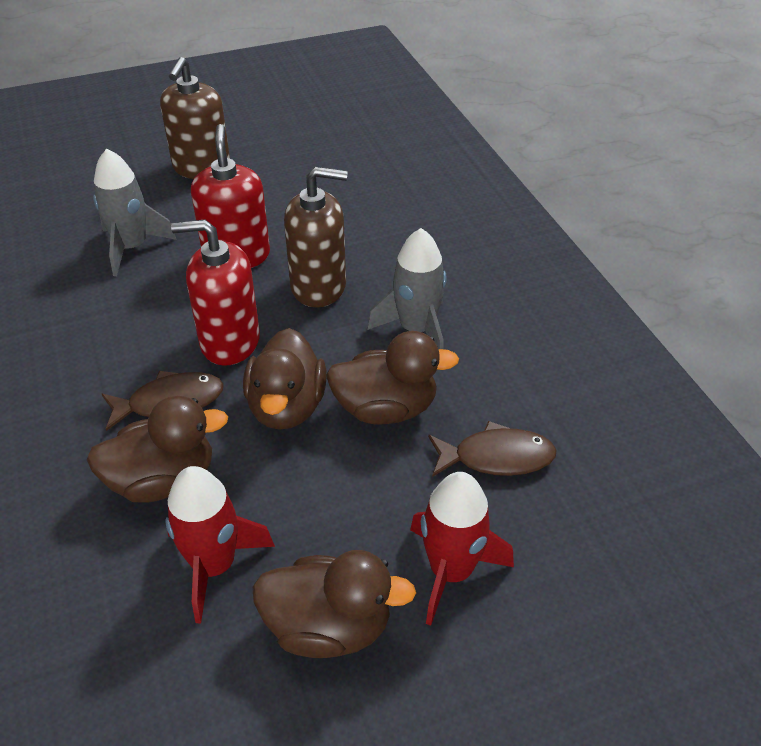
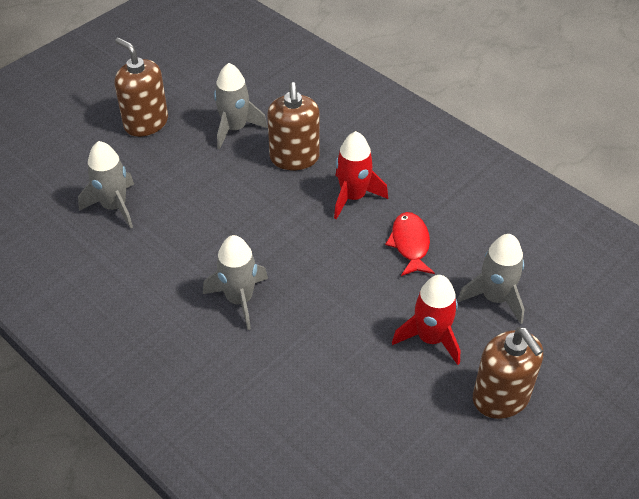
brown duck: [87,396,228,503] [243,328,327,430] [252,550,416,658] [326,331,459,424] = 4 -> none = 0
brown fish: [102,371,224,431] [428,421,557,477] = 2 -> none = 0
brown soap dispenser: [160,57,230,179] [284,167,348,307] = 2 -> [115,38,168,137] [267,82,320,170] [473,327,543,419] = 3
grey rocket: [93,149,177,276] [368,228,447,350] = 2 -> [78,141,134,229] [203,235,268,330] [214,63,268,149] [457,234,524,324] = 4
red fish: none = 0 -> [385,212,435,276] = 1
red soap dispenser: [171,220,260,366] [191,124,270,268] = 2 -> none = 0

